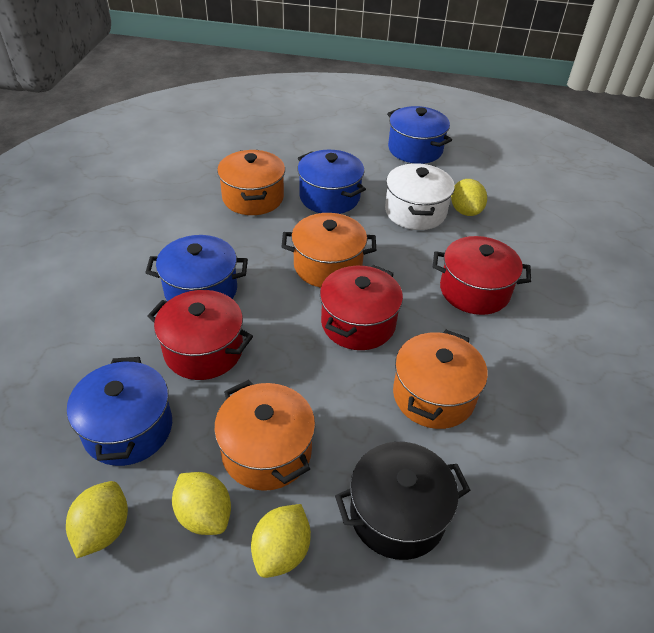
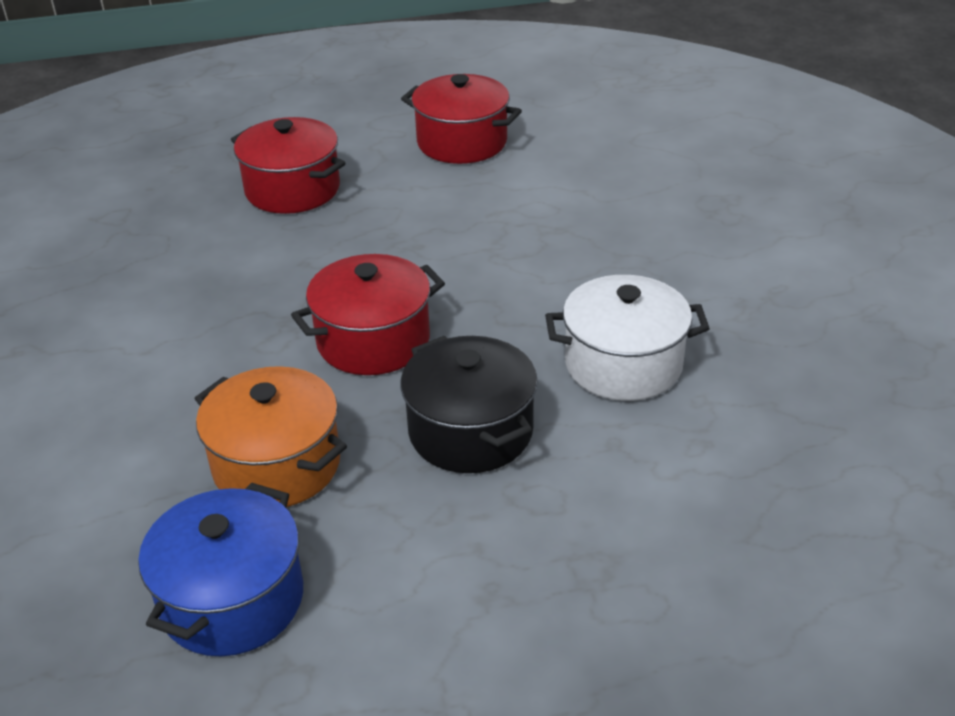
blue pot: [67,357,172,466] [145,235,248,301] [297,150,366,214] [387,106,452,164] = 4 -> [138,483,303,656] = 1
orange pot: [214,380,315,491] [217,150,285,215] [282,213,376,288] [393,330,488,429] = 4 -> [194,366,347,507] = 1
yellow lemon: [66,481,128,558] [172,472,231,535] [251,504,311,578] [451,179,487,216] = 4 -> none = 0

